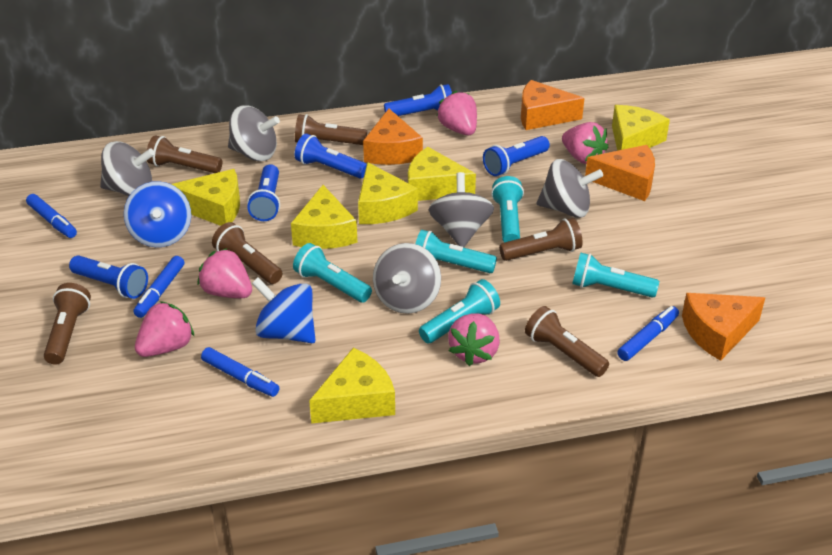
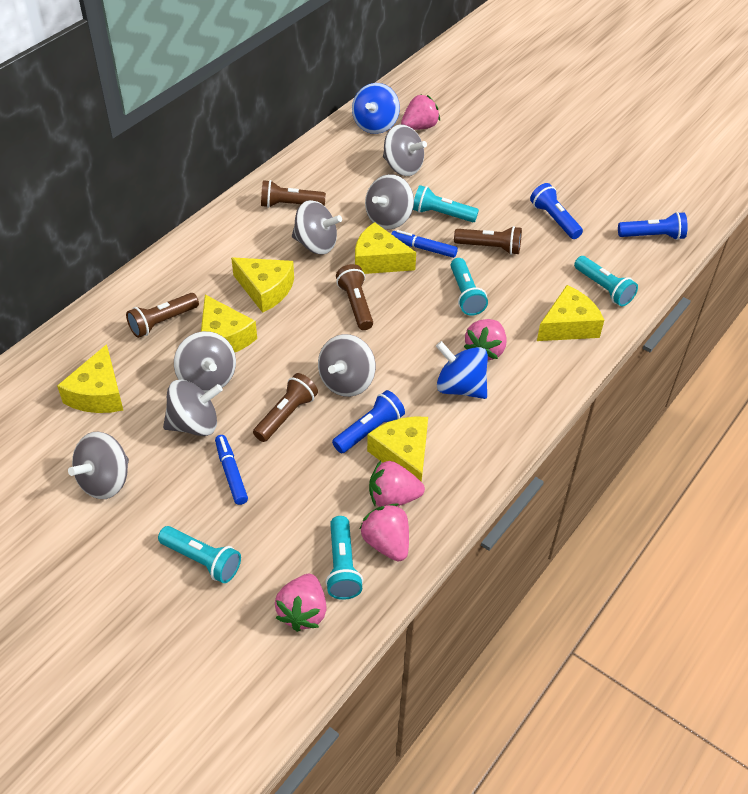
blue flashlight: [69,255,148,299] [247,164,280,221] [295,134,367,178] [384,84,452,116] [483,136,550,176] = 5 -> [332,390,405,453] [530,183,583,239] [618,212,688,240] = 3
blue marker: [26,194,77,238] [133,256,184,318] [201,347,279,397] [617,306,679,361] = 4 -> [215,435,248,505] [392,230,458,258] = 2
brown flashlight: [44,283,91,365] [147,135,222,173] [212,222,283,284] [295,114,367,145] [499,218,583,261] [525,306,609,377] = 6 -> [126,293,199,338] [253,373,318,442] [261,180,326,208] [336,264,373,330] [454,226,522,255] = 5
grey spinning top: [100,141,155,196] [228,105,280,161] [373,243,441,314] [428,172,494,248] [537,159,603,218] = 5 -> [68,432,129,499] [163,380,223,436] [174,331,236,393] [292,200,342,255] [318,334,376,397] [365,174,414,230] [383,124,427,176] = 7
orange cheese: [363,109,423,165] [521,80,584,130] [585,145,655,201] [682,293,765,361] = 4 -> none = 0

